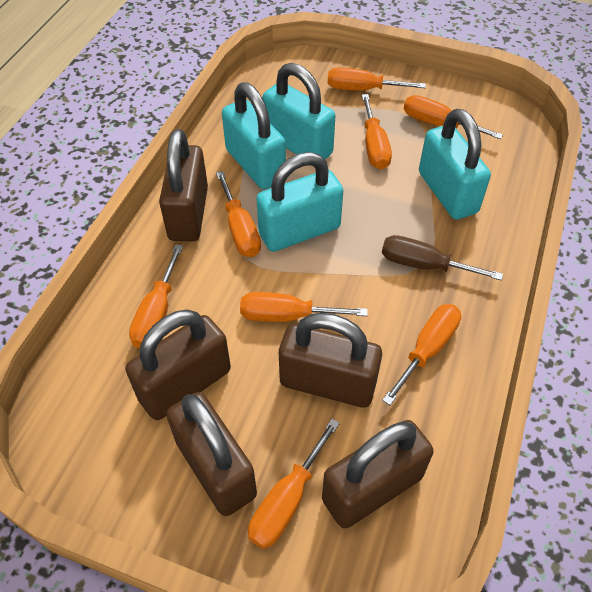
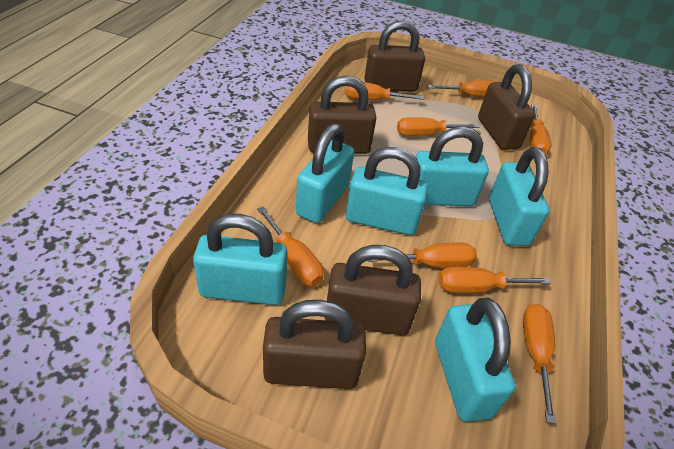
brown screwdriver: [382,235,503,281] = 1 -> none = 0
turquoise padlock: [222,82,286,189] [256,152,343,252] [262,63,335,159] [419,109,491,220] = 4 -> [193,214,287,305] [296,123,354,223] [346,147,428,235] [415,127,489,206] [435,298,516,422] [489,147,549,246] = 6

